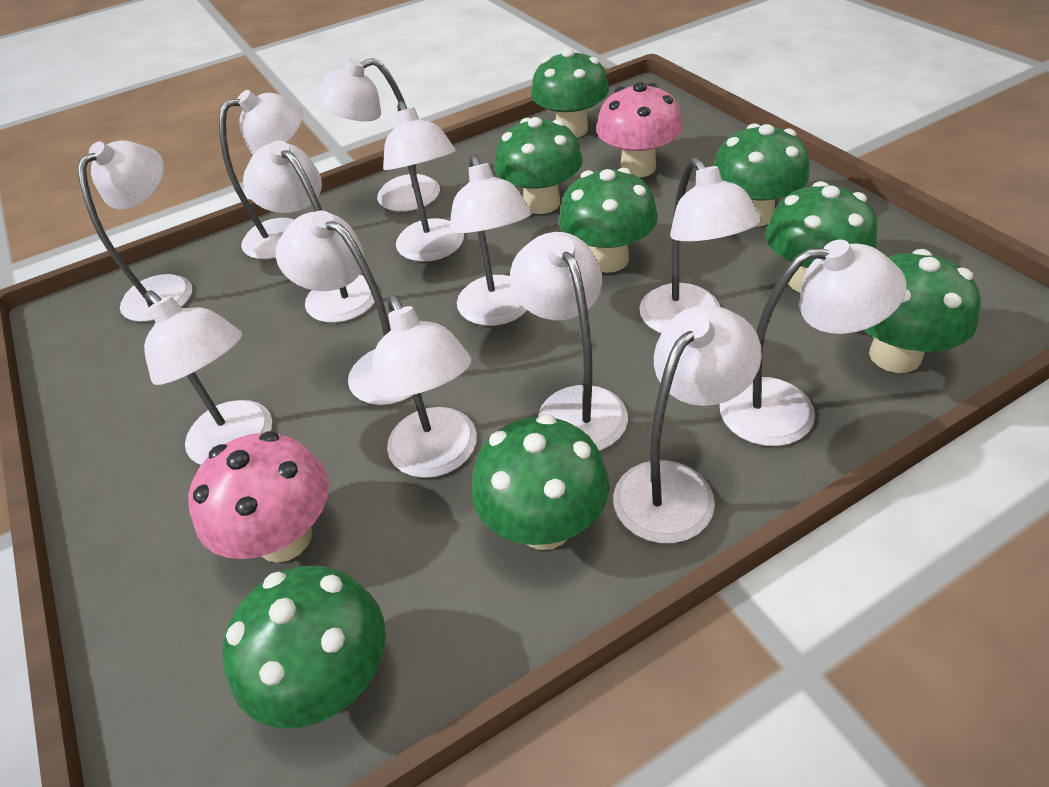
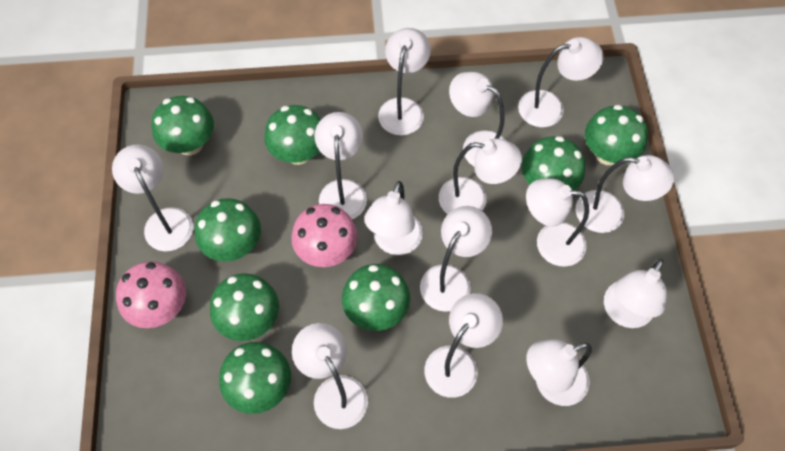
white lamp: [78,140,192,322] [144,290,272,465] [219,90,303,259] [243,140,375,323] [276,211,413,405] [314,58,440,212] [372,295,477,478] [383,101,464,262] [449,154,532,326] [510,232,628,451] [613,305,762,543] [639,157,761,333] [720,240,906,446] = 13 -> [112,144,194,251] [292,323,368,429] [314,112,367,219] [364,181,423,255] [378,28,431,135] [420,206,492,312] [424,293,503,398] [439,138,522,214] [449,72,505,167] [518,37,604,127] [526,179,589,267] [526,339,592,406] [576,155,675,233] [604,259,667,328] = 14

